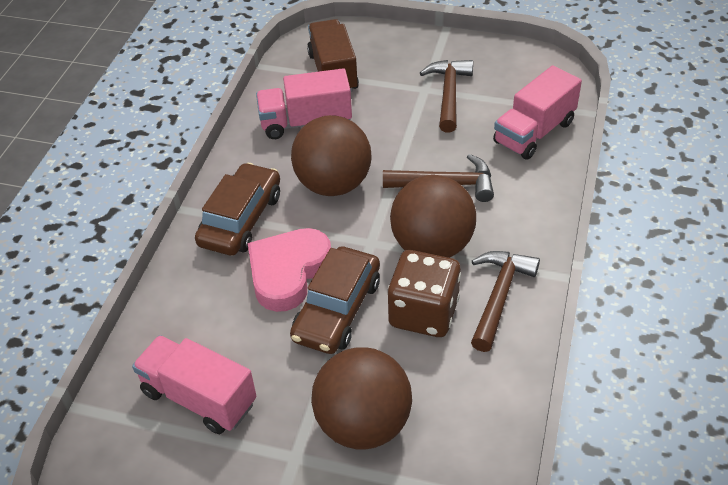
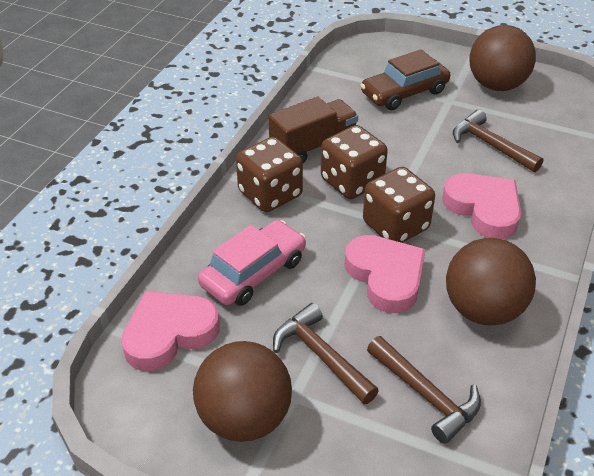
brown car: [195,163,280,256] [290,246,380,354] = 2 -> [360,49,450,110] = 1
brown dice: [387,250,461,337] = 1 -> [236,137,303,212] [321,125,388,199] [363,167,435,243] = 3
pink car: none = 0 -> [198,220,306,306] = 1
pink heart: [248,228,331,312] = 1 -> [121,291,220,371] [344,235,426,313] [442,173,521,239] = 3
pink truck: [132,335,256,434] [256,68,352,139] [493,65,582,159] = 3 -> none = 0

